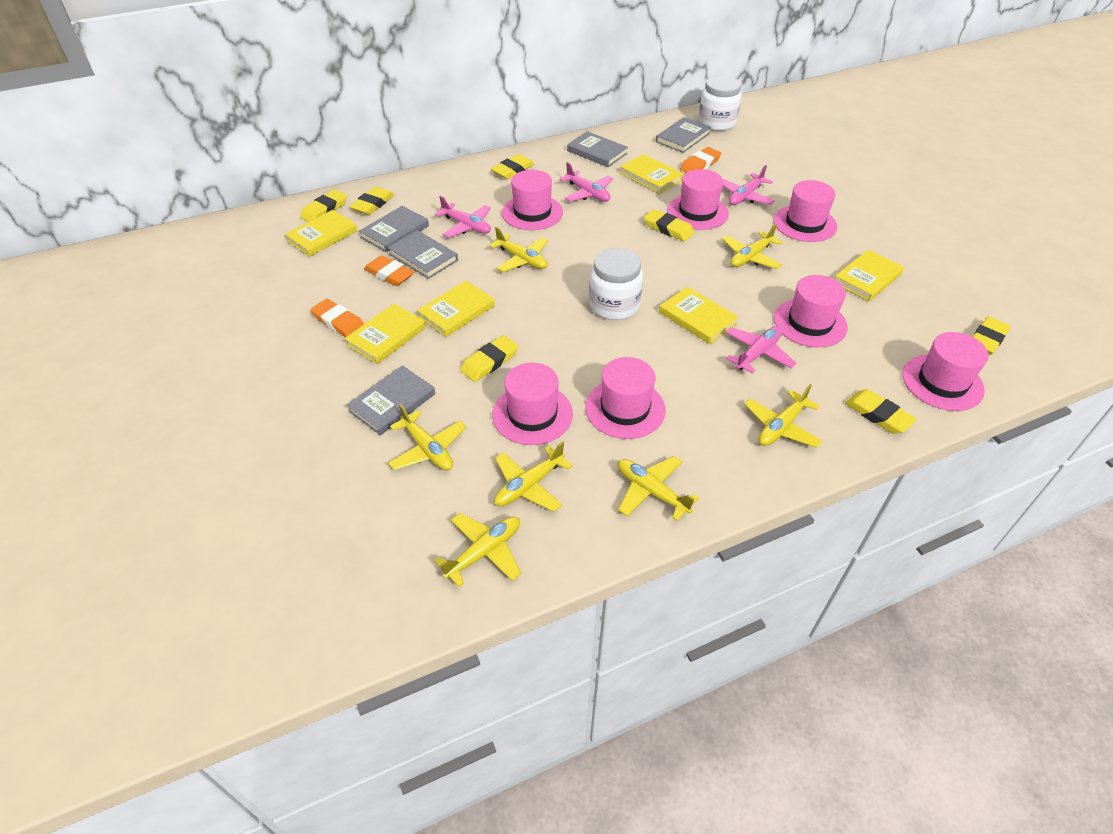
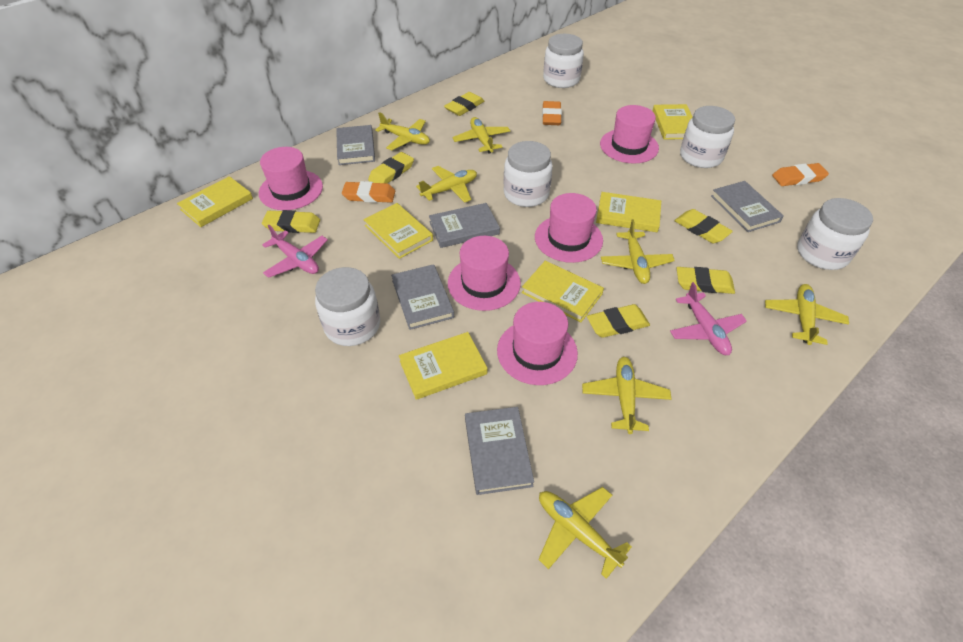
pink hat: [492,363,573,445] [502,170,563,230] [585,357,666,439] [667,169,729,230] [773,180,837,242] [774,275,848,347] [902,332,989,411] = 7 -> [259,147,323,210] [448,236,521,311] [497,302,578,385] [535,193,603,263] [600,105,659,163] = 5
pink plane: [435,196,491,238] [560,162,613,202] [723,165,775,205] [726,326,796,374] = 4 -> [262,225,328,278] [670,282,747,355] = 2
white jar: [589,248,643,320] [698,75,742,131] = 2 -> [315,267,380,346] [503,141,553,207] [543,34,584,88] [680,106,735,168] [797,198,873,270] = 5
yellow eraser: [300,189,347,222] [349,187,394,215] [460,335,518,382] [491,154,535,179] [644,209,694,241] [845,389,917,434] [973,317,1011,355] = 7 -> [262,210,320,233] [368,152,414,184] [444,92,484,116] [587,304,650,338] [674,209,733,243] [677,267,735,294] = 6

